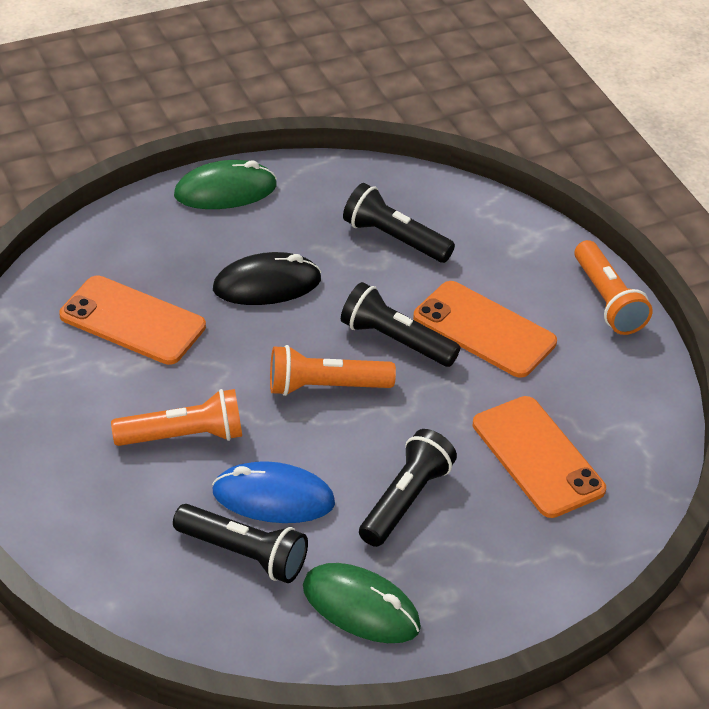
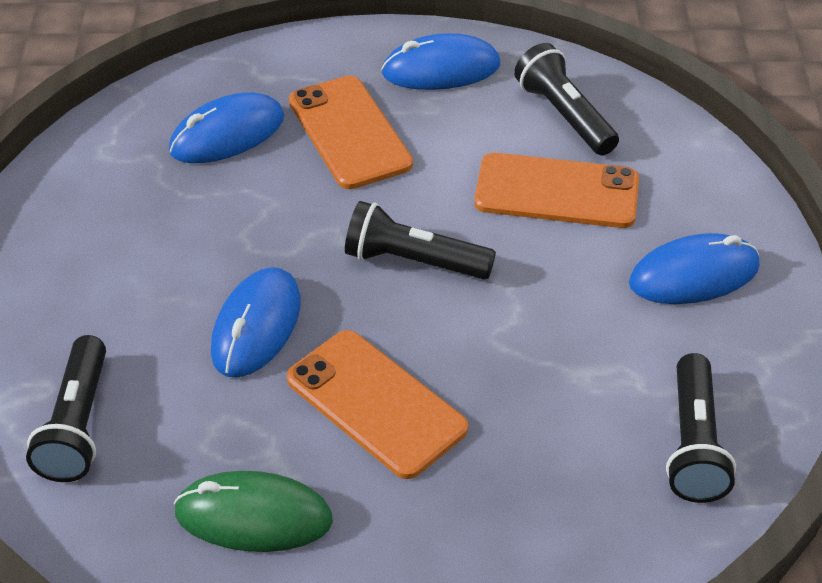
black mouse: [213,252,321,305] = 1 -> none = 0
blue mouse: [212,461,335,523] = 1 -> [169,92,284,163] [211,267,301,377] [381,33,500,90] [629,233,760,304] = 4
green mouse: [174,160,277,209] [303,563,421,643] = 2 -> [173,471,333,552] = 1
orange flashlight: [111,389,242,446] [270,345,396,396] [575,240,653,335] = 3 -> none = 0

